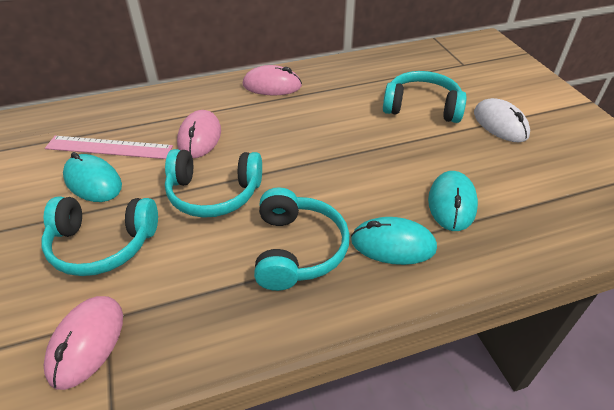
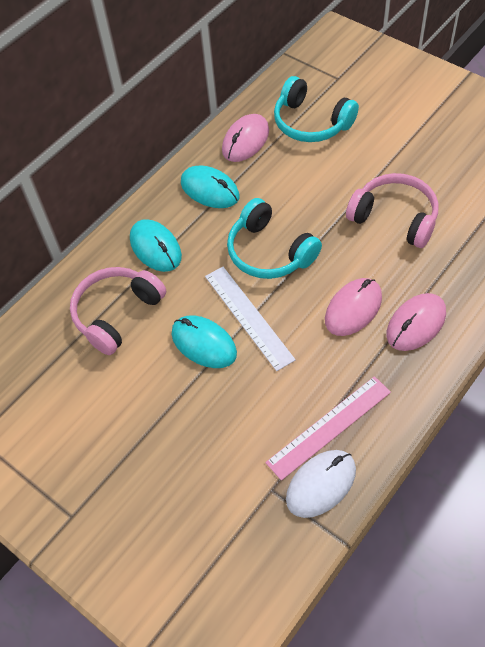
pink headphones: none = 0 -> [70,267,166,355] [346,173,438,248] = 2
turquoise headphones: [42,197,158,276] [165,149,262,218] [254,187,350,291] [383,71,467,123] = 4 -> [227,198,322,279] [274,76,359,142] = 2
white ruler: none = 0 -> [205,267,296,371] = 1

